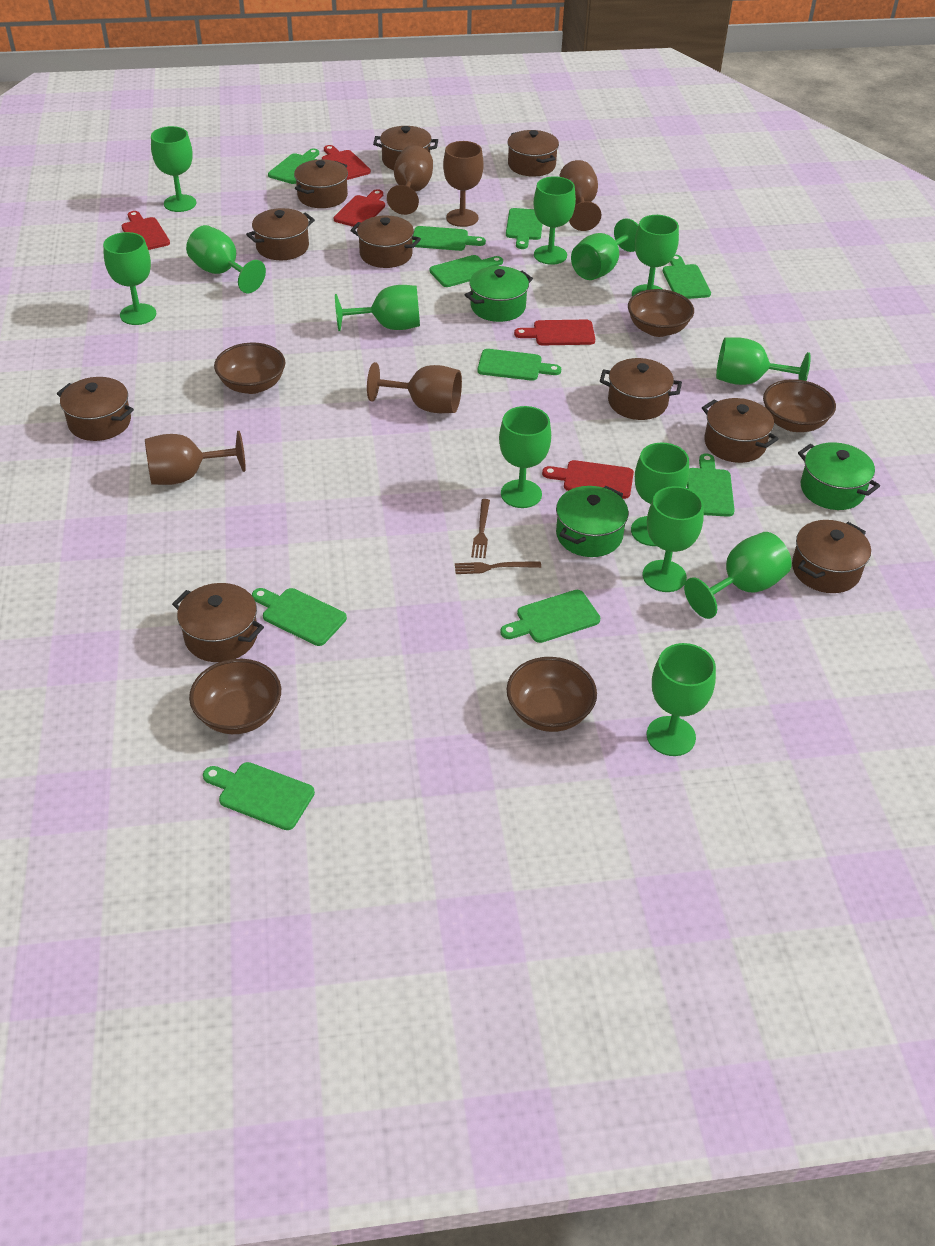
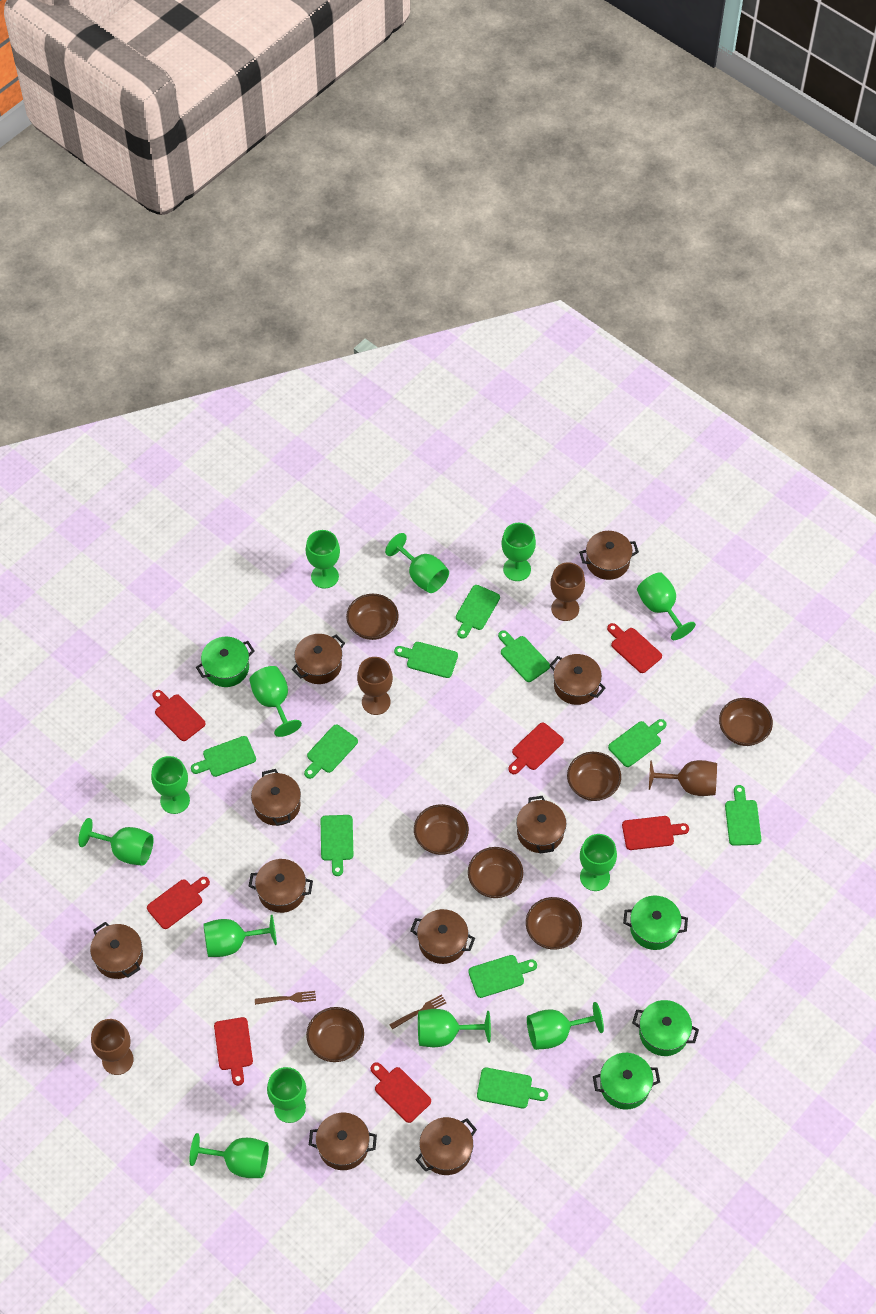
brown bowl: [189,659,281,734] [214,343,286,394] [507,657,597,732] [628,289,694,337] [763,379,836,432] = 5 -> [306,1007,364,1062] [346,594,399,640] [414,804,469,855] [468,847,523,898] [526,897,582,950] [567,752,621,801] [719,698,773,746] = 7
brown goblet: [145,431,246,485] [367,362,462,413] [387,145,433,215] [443,141,484,227] [559,160,601,231] = 5 -> [91,1019,134,1075] [357,657,393,715] [550,562,585,621] [649,760,717,796] = 4
green pot: [465,266,533,322] [556,486,629,557] [798,442,880,510] = 3 -> [196,637,255,687] [593,1053,660,1110] [623,896,688,950] [632,1000,699,1056] = 4
red cutting board: [122,211,170,250] [322,145,371,180] [334,189,385,227] [514,320,595,345] [542,460,634,499] = 5 -> [147,877,210,929] [152,690,206,741] [214,1017,253,1086] [371,1062,431,1123] [508,722,564,774] [607,623,662,673] [622,816,689,850] = 7

